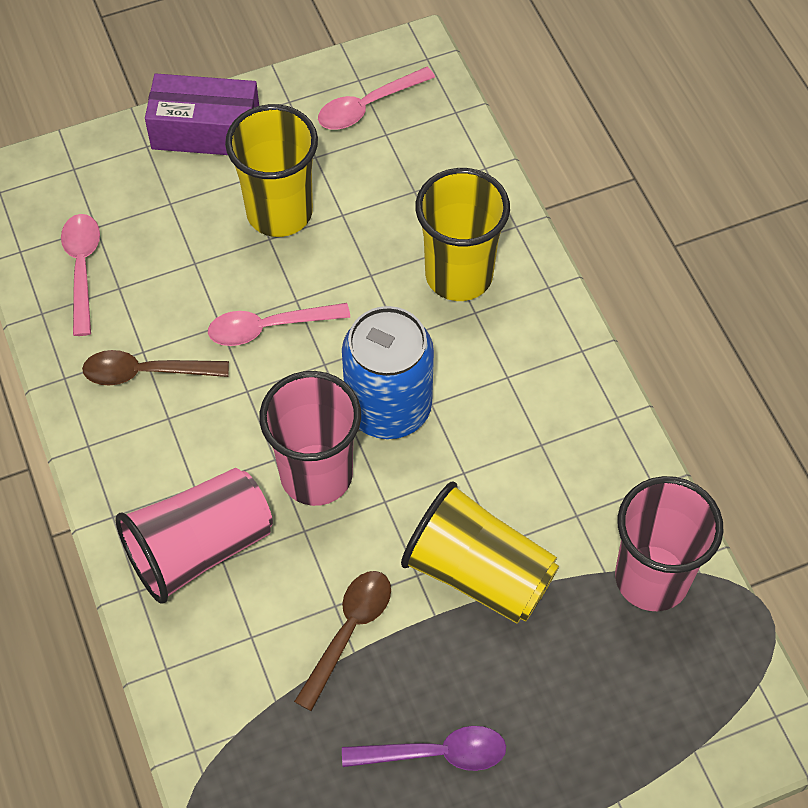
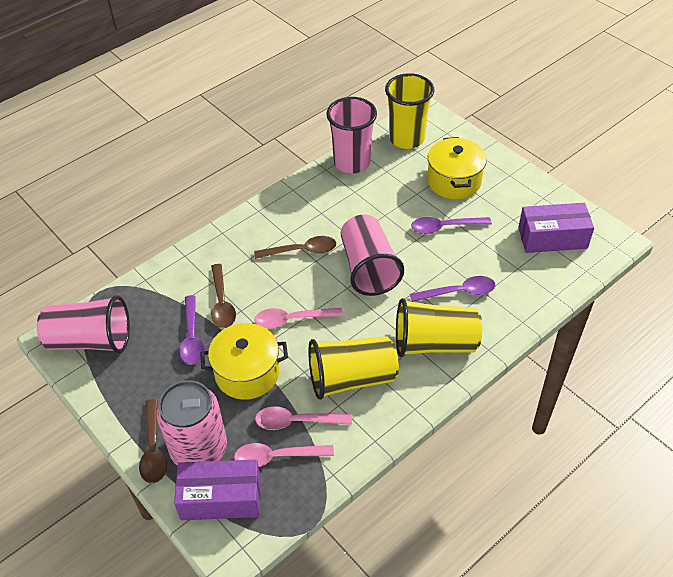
blue can: [342,306,434,439] = 1 -> none = 0
brown spoon: [82,350,229,386] [294,571,391,711] = 2 -> [139,399,167,483] [211,264,236,328] [254,236,336,259] = 3
pink can: none = 0 -> [156,380,227,466] = 1
purple box: [145,73,259,155] = 1 -> [174,460,261,520] [518,203,594,253] = 2
purple spoon: [342,726,506,771] = 1 -> [179,295,205,365] [410,276,495,302] [411,217,492,234] = 3
yellow pot: none = 0 -> [200,323,288,400] [427,137,487,199] = 2

